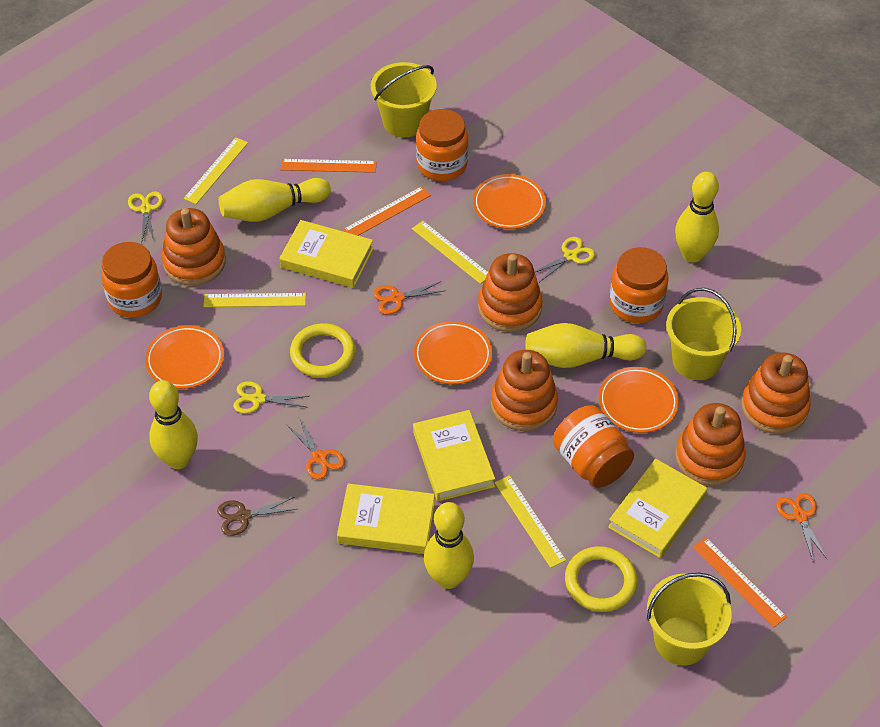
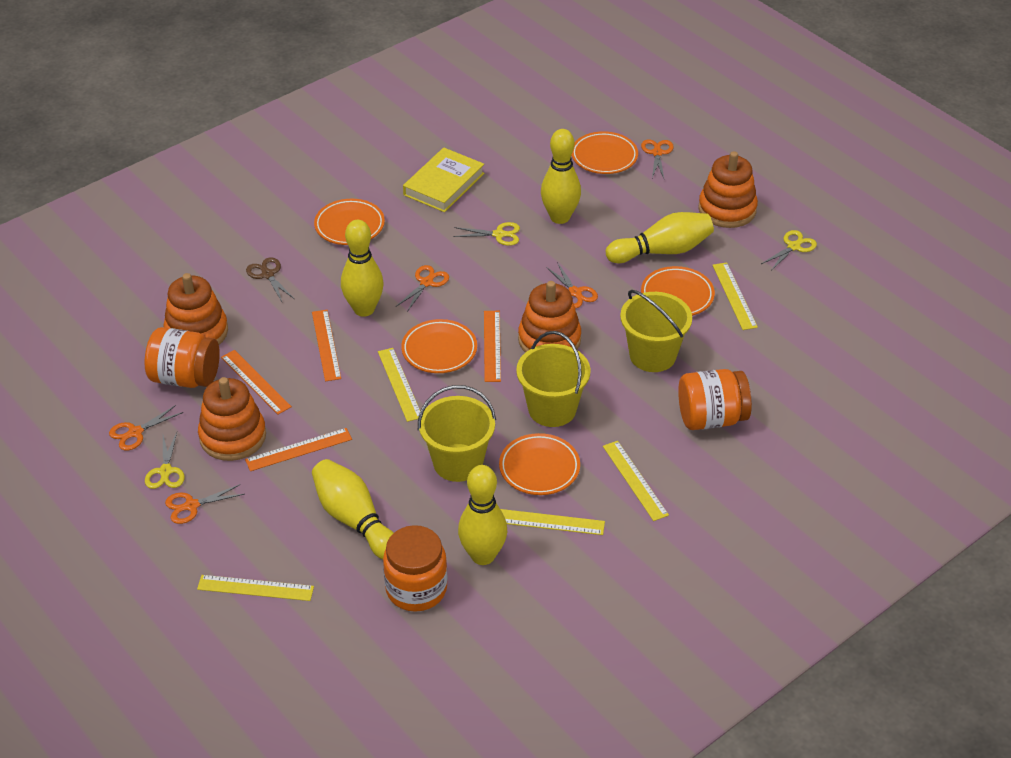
orange jar: [101,242,162,318] [416,109,469,181] [553,405,634,488] [609,247,669,323] = 4 -> [145,327,220,388] [383,525,448,612] [678,369,752,430] = 3
orange plate: [145,325,224,389] [414,321,492,384] [473,174,546,229] [599,367,679,433] = 4 -> [314,199,385,245] [401,319,477,373] [499,433,580,495] [571,131,638,174] [641,266,715,316] = 5
orange ruler: [280,159,377,173] [343,186,431,236] [693,537,787,627] = 3 -> [221,350,292,414] [245,428,352,471] [312,310,341,381] [484,311,501,382] = 4
orange scissors: [286,418,345,479] [373,281,444,315] [776,493,828,560] = 3 -> [109,405,183,451] [165,484,245,524] [397,265,449,312] [546,262,598,308] [641,139,674,178] = 5
orange stacking toy: [162,208,226,286] [478,253,543,332] [491,350,558,431] [675,403,746,486] [741,352,811,434] = 5 -> [163,273,228,345] [198,377,266,461] [518,281,581,352] [698,151,758,228] = 4
yellow book: [279,220,374,288] [337,484,435,554] [413,410,495,501] [608,459,707,558] = 4 -> [403,148,484,212] = 1
yellow ring: [290,323,356,378] [565,546,637,612] = 2 -> none = 0
yellow ruler: [183,137,248,204] [203,293,306,307] [412,221,488,284] [495,475,566,568] = 4 -> [197,575,314,601] [378,348,420,422] [500,509,605,535] [603,441,669,521] [712,262,758,330] = 5

